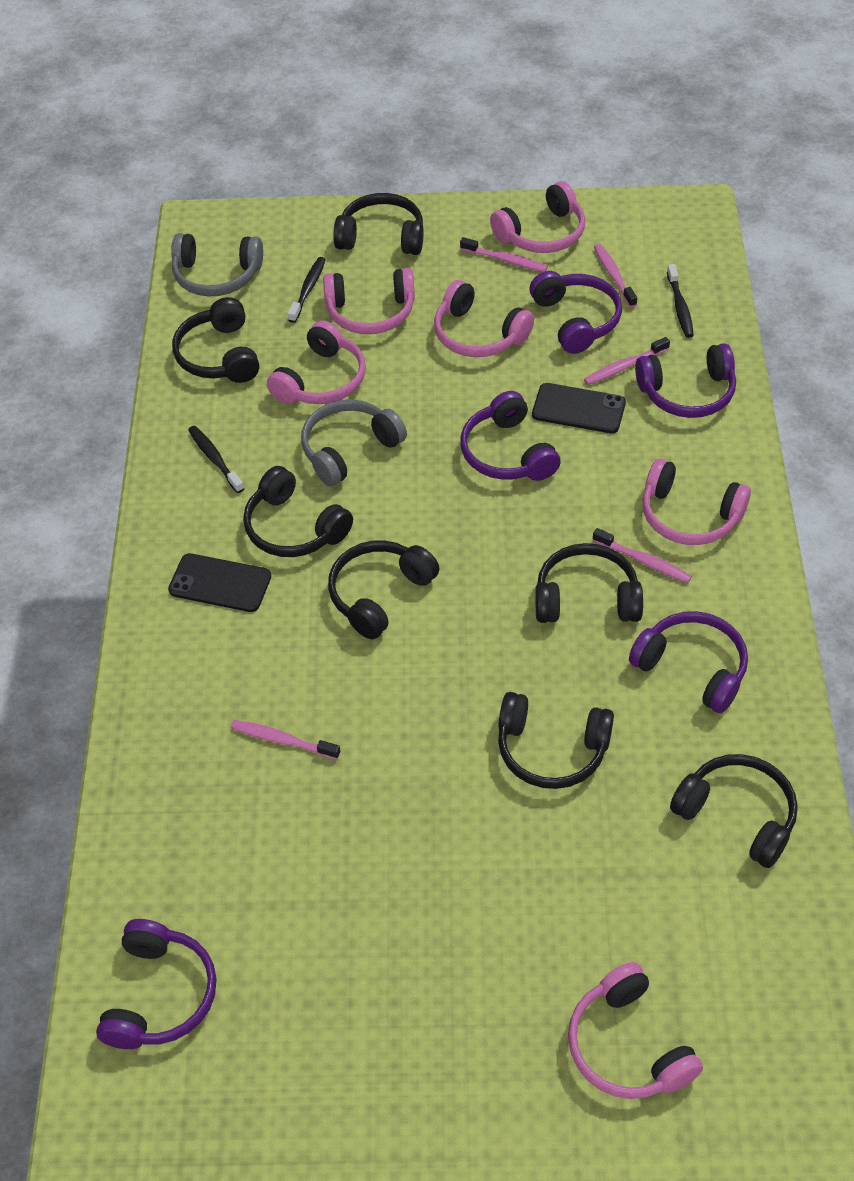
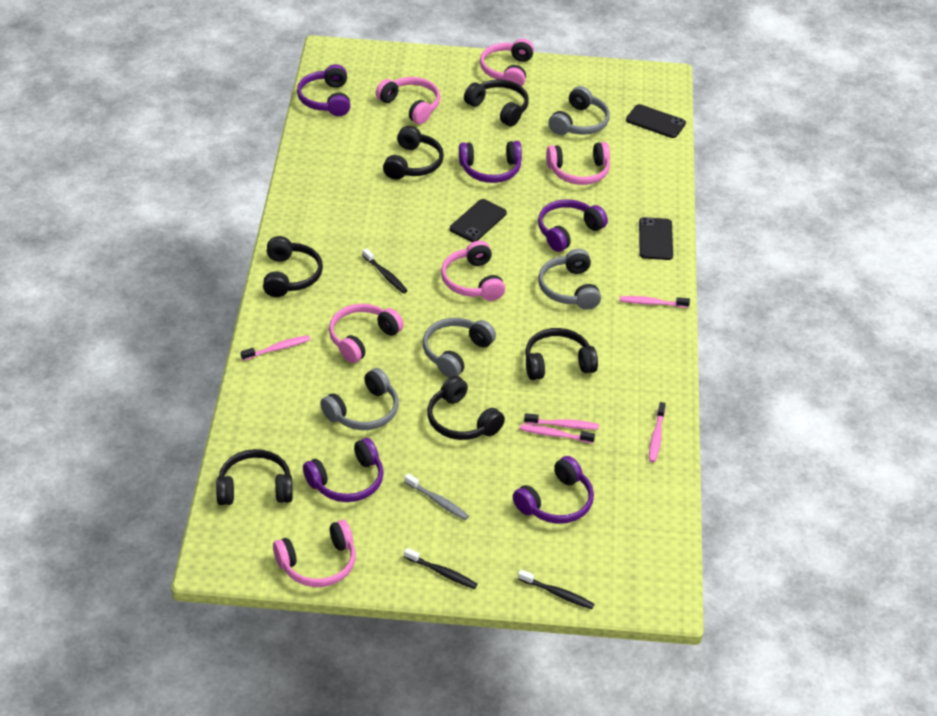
black headphones: [172,297,259,383] [243,466,353,557] [328,540,440,639] [333,193,424,255] [498,692,614,789] [535,543,643,623] [670,754,798,868] = 7 -> [216,449,293,505] [263,236,323,297] [383,126,444,180] [427,376,505,440] [464,79,529,126] [525,328,598,380] = 6
black phone: [168,553,271,612] [532,383,626,433] = 2 -> [450,199,507,242] [626,104,686,138] [639,217,673,260] = 3
grey headphones: [171,233,263,296] [301,399,407,486] = 2 -> [320,368,399,430] [423,318,496,378] [538,249,601,310] [548,86,610,135] = 4
grey toothbrush: none = 0 -> [404,473,469,520] = 1

